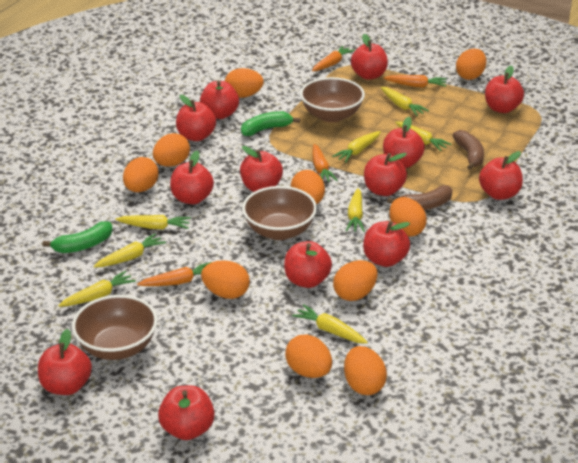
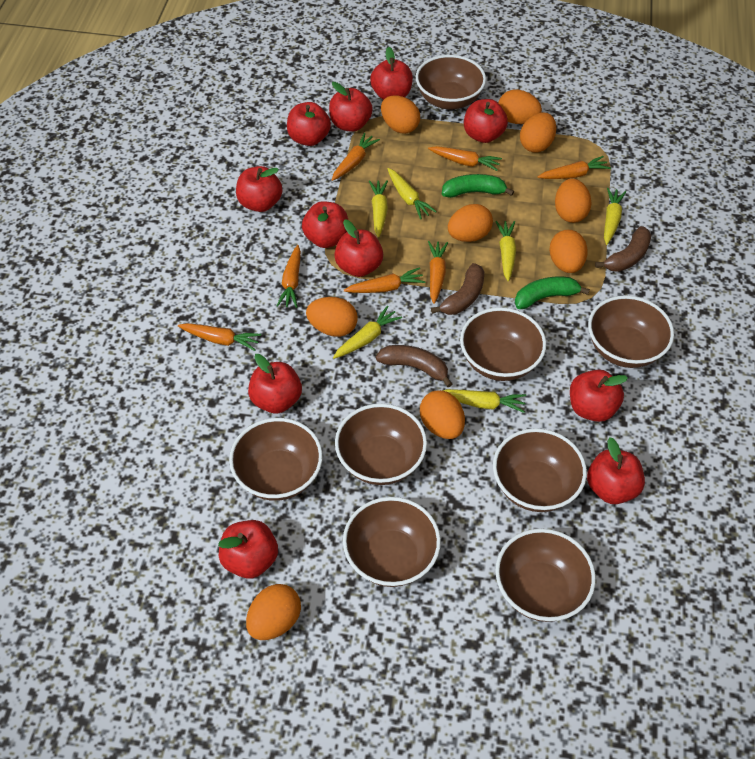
brown banana: [387,185,453,210] [453,130,484,170] = 2 -> [376,345,452,387] [431,263,484,315] [595,226,651,272] = 3
brown bowl: [72,295,158,360] [242,186,317,240] [300,77,365,123] = 3 -> [229,418,323,501] [335,404,427,485] [343,497,441,587] [416,55,486,109] [460,308,546,381] [493,428,587,512] [495,529,596,622] [588,296,674,368] = 8
orange carrot: [137,262,211,286] [312,46,355,71] [312,144,338,182] [384,75,447,88] = 4 -> [178,323,261,351] [276,245,301,308] [332,133,380,181] [344,267,425,293] [428,146,502,171] [428,241,448,304] [538,156,611,179] = 7
orange egg: [123,157,159,192] [153,133,190,167] [201,260,250,299] [225,68,264,98] [285,334,332,378] [291,170,325,204] [333,260,378,301] [344,346,387,395] [389,197,427,237] [456,49,486,80] = 10 -> [246,584,301,640] [306,297,358,337] [381,95,420,134] [420,390,465,439] [448,204,493,242] [498,89,542,124] [520,112,556,153] [549,230,588,273] [555,178,592,223] = 9
red apple: [38,329,92,395] [158,386,215,440] [170,151,214,204] [176,95,216,141] [200,80,239,119] [240,146,283,192] [284,241,332,288] [351,34,388,80] [363,221,410,267] [364,153,407,196] [383,117,425,168] [479,151,523,200] [485,65,524,113] = 13 -> [218,520,278,579] [236,166,282,212] [248,354,302,414] [287,102,331,146] [302,201,348,248] [329,82,373,132] [334,219,383,277] [370,47,413,100] [464,99,508,143] [570,370,628,422] [587,437,645,504] = 11
yellow carrot: [58,271,136,307] [93,233,166,268] [116,215,191,229] [292,304,368,344] [332,131,381,163] [346,188,365,232] [381,87,429,116] [395,121,452,151] = 8 -> [333,306,402,359] [369,180,388,237] [388,168,437,219] [442,389,526,413] [495,221,516,281] [604,188,626,245] = 6

